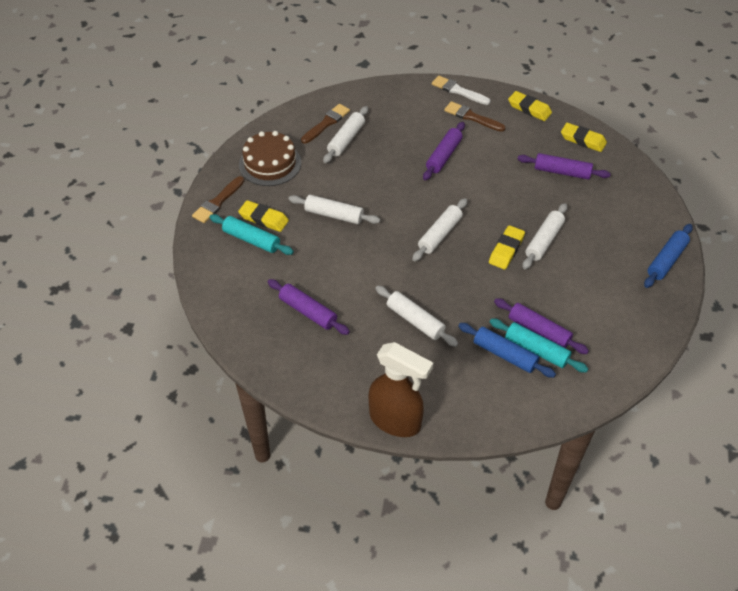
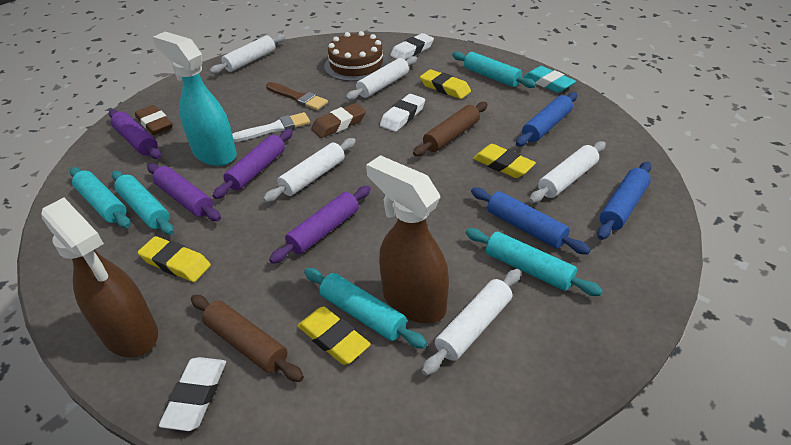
blue rolling pin: [458,323,556,378] [644,224,693,288] = 2 -> [471,187,591,255] [516,92,577,147] [597,162,651,240] = 3
brown brush: [192,176,244,223] [301,104,350,144] [444,101,506,132] = 3 -> [266,82,328,110] = 1
brown eraser: none = 0 -> [135,105,173,135] [311,103,366,138] = 2
brown rolling pin: none = 0 -> [191,295,304,382] [413,102,488,156] = 2
brown spray bottle: [369,342,433,437] = 1 -> [41,198,158,357] [366,155,449,323] = 2
turquoise eraser: none = 0 -> [524,66,576,93] = 1
turquoise rolling pin: [209,214,294,255] [490,319,588,373] = 2 -> [70,167,131,228] [112,171,174,235] [304,268,427,349] [452,52,536,88] [466,228,603,296] = 5
turquoise spray bottle: none = 0 -> [153,32,237,166] = 1
white eraser: none = 0 -> [159,357,226,431] [380,94,425,132] [390,33,434,60] = 3

